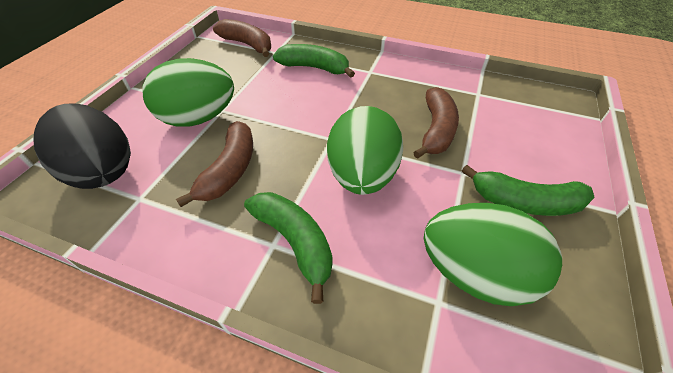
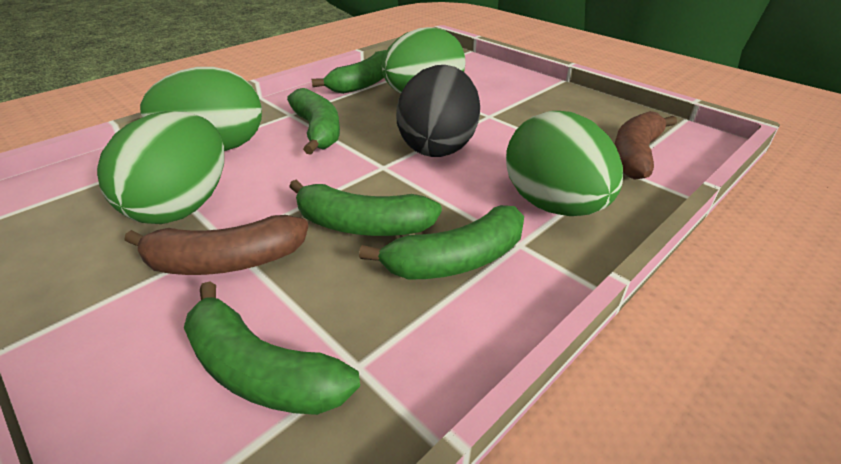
brown banana: [176,121,253,207] [213,19,271,57] [413,87,459,159] = 3 -> [124,215,308,275] [614,111,677,180] = 2
green banana: [244,192,332,304] [273,44,355,78] [462,165,595,216] = 3 -> [184,281,360,415] [287,88,340,155] [289,179,442,236] [312,50,387,94] [359,205,524,280] = 5
green egg: [142,58,234,127] [327,106,403,195] [424,203,562,306] = 3 -> [97,111,224,224] [140,67,262,151] [382,27,465,93] [506,111,623,216] = 4

